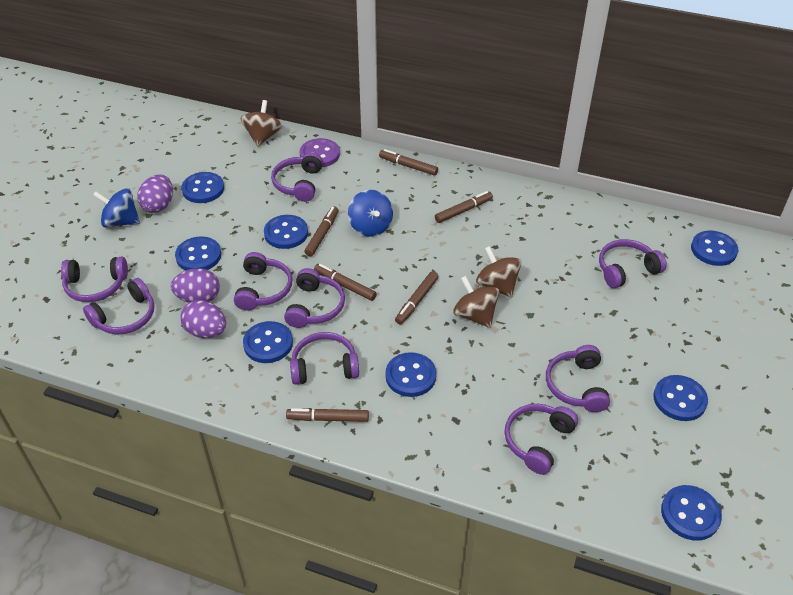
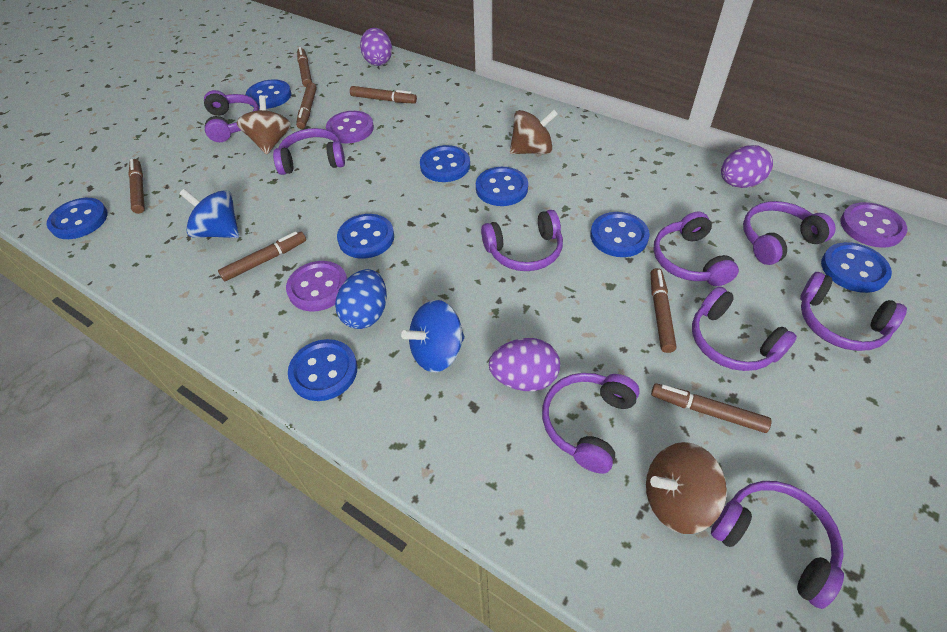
blue egg: none = 0 -> [335,269,387,329] = 1
brown marker: [286,408,369,422] [305,206,339,256] [314,264,377,301] [379,149,438,176] [395,271,438,325] [435,191,493,223] = 6 -> [128,159,145,214] [218,232,306,281] [296,82,317,129] [297,47,312,87] [350,86,417,104] [651,268,677,353] [651,383,771,433] = 7
purple button: [300,138,340,167] = 1 -> [286,261,347,311] [326,111,374,143] [841,202,907,248] = 3

